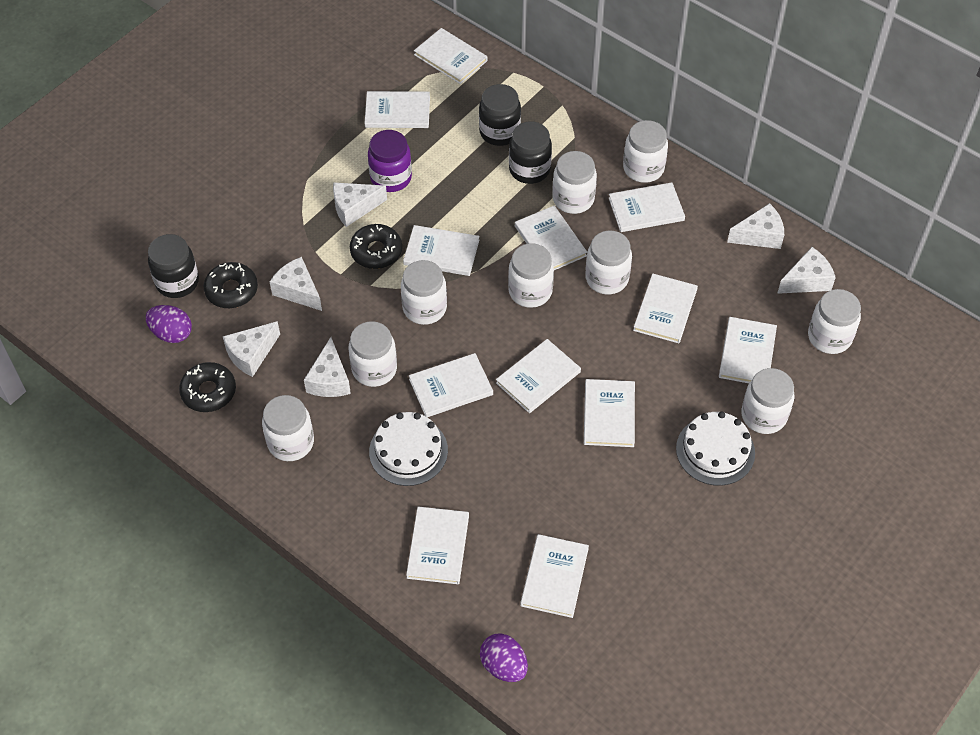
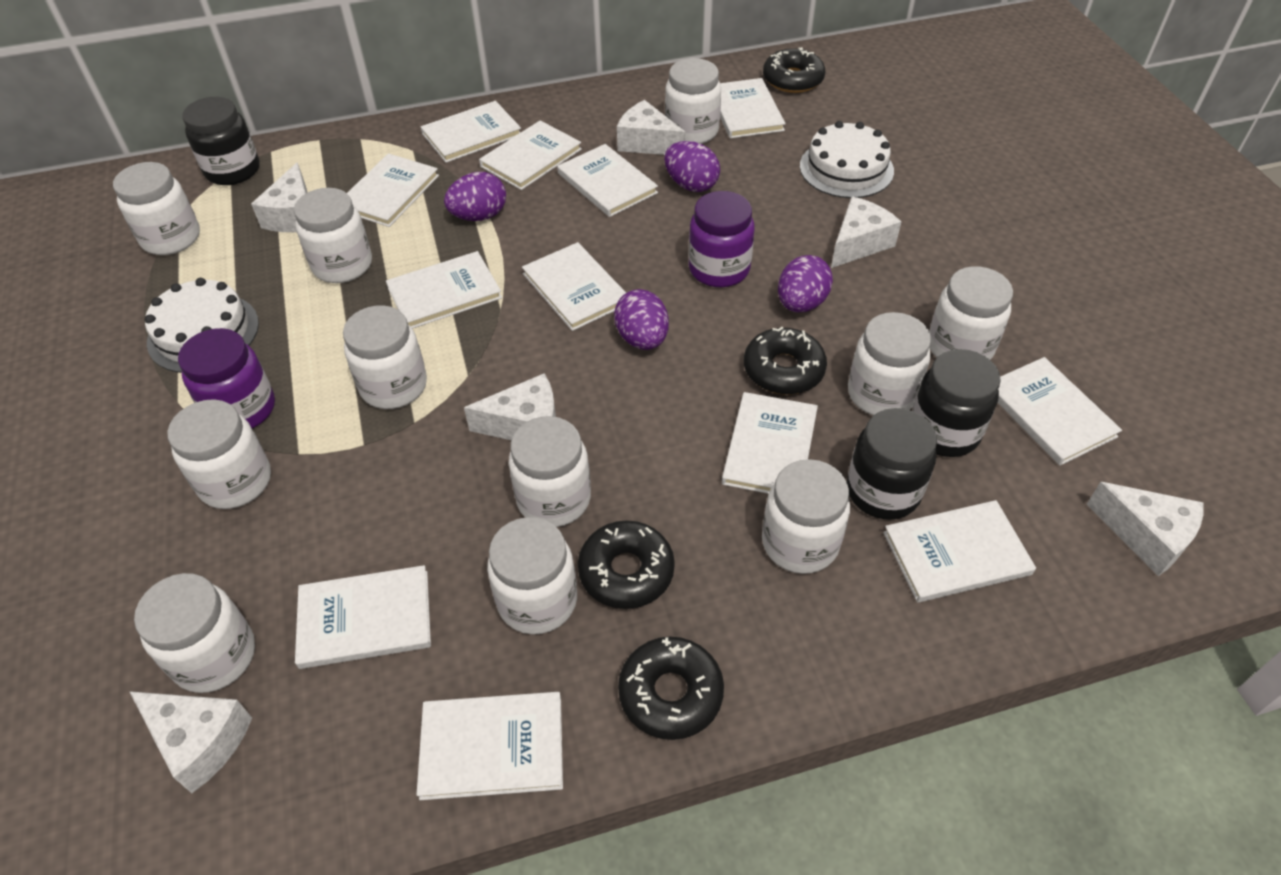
black donut: [179,362,236,412] [204,262,258,308] [350,224,402,269] = 3 -> [578,520,675,609] [618,637,724,740] [744,327,827,395] [763,47,825,93] = 4
purple egg: [146,305,192,343] [480,633,528,682] = 2 -> [444,172,506,221] [614,289,669,350] [664,141,720,192] [778,255,833,312] = 4
purple jar: [368,130,412,192] = 1 -> [178,328,275,428] [688,191,754,287] = 2
white jar: [262,395,314,461] [348,321,397,387] [401,260,447,325] [508,243,554,308] [552,151,597,214] [585,231,632,294] [623,120,668,183] [741,368,795,434] [808,289,861,354] = 9 -> [113,162,200,255] [134,573,255,693] [167,399,271,509] [294,188,372,283] [343,305,427,409] [487,517,577,635] [509,416,591,527] [665,58,721,144] [762,459,850,574] [848,312,931,416] [929,266,1013,360] = 11

